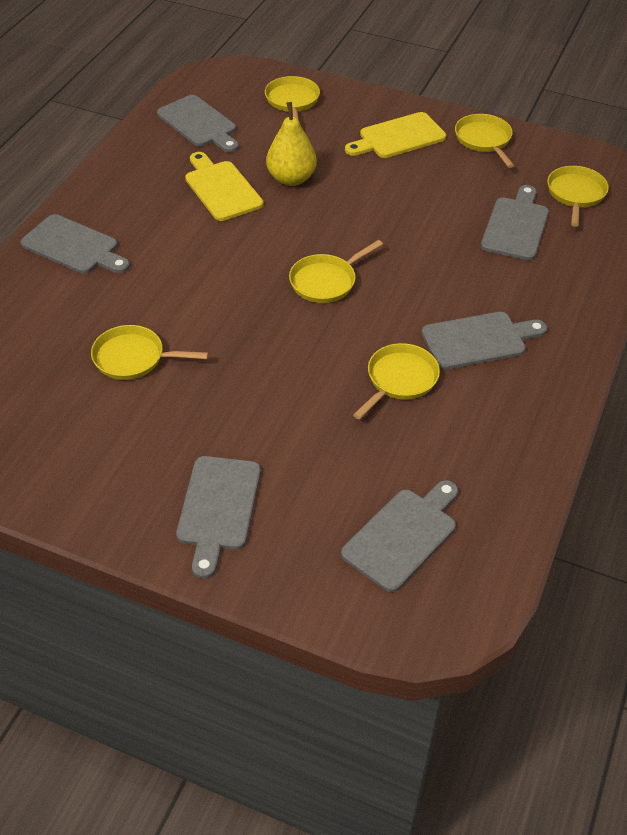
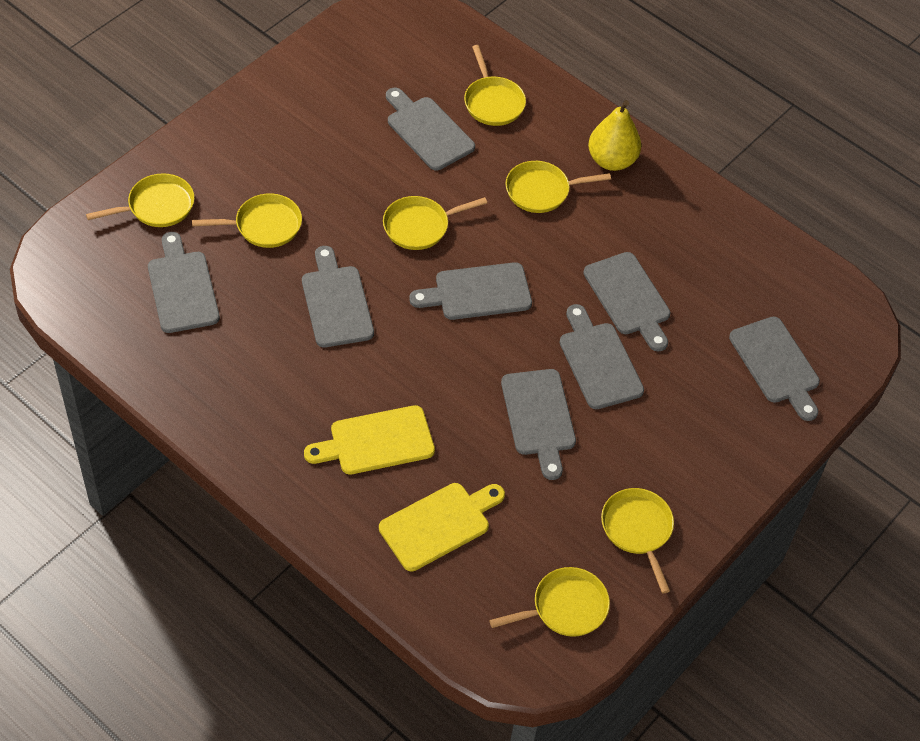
grey cutting board: [21,214,130,274] [157,95,239,153] [176,456,261,579] [341,480,458,592] [422,312,547,370] [481,185,549,260] = 6 -> [148,232,220,333] [302,246,374,347] [386,88,475,171] [409,262,532,320] [501,369,576,480] [559,304,644,409] [583,252,671,352] [729,316,820,421] = 8
yellow pan: [91,325,208,380] [265,76,320,120] [289,240,383,303] [353,343,440,419] [455,114,514,168] [547,166,609,227] = 6 -> [86,173,195,227] [192,193,302,248] [383,196,487,250] [464,45,526,126] [489,567,610,637] [506,161,611,213] [601,488,674,593] = 7

